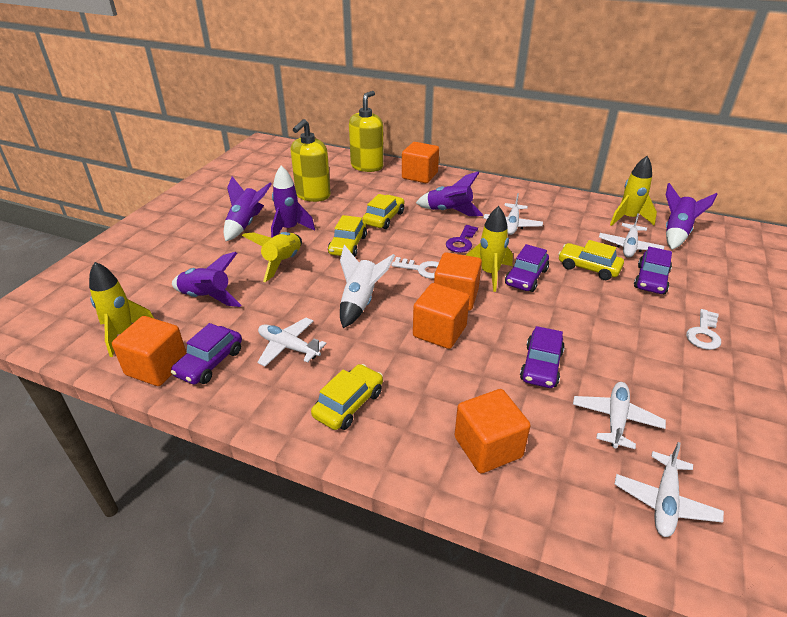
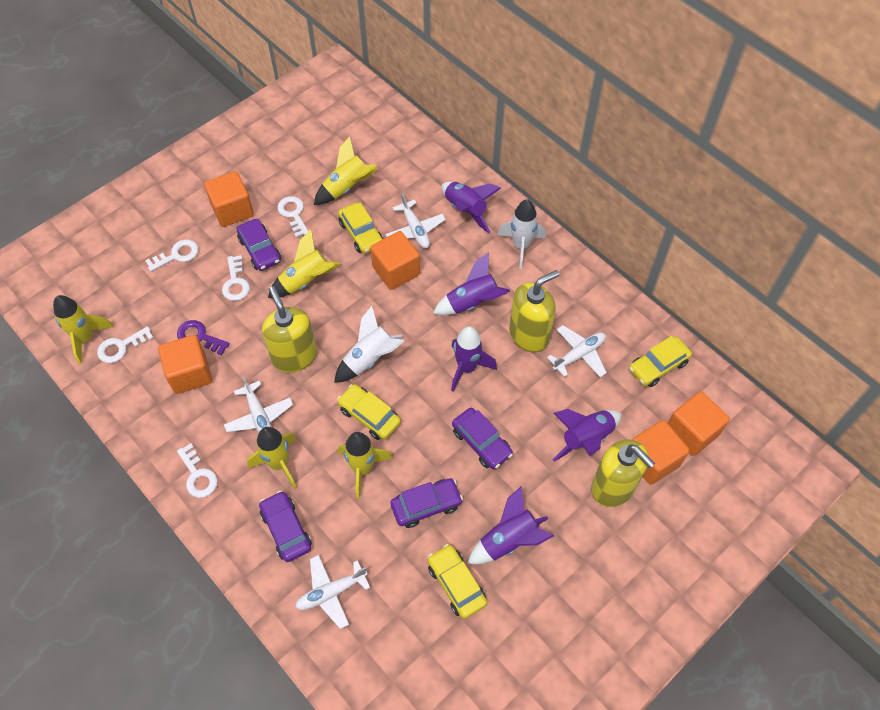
white key: [392,257,439,279] [686,309,721,350] = 2 -> [97,326,154,363] [145,239,198,272] [177,443,218,498] [222,255,250,301] [277,196,309,238] = 5
white plane: [257,318,327,367] [483,193,543,235] [573,382,666,449] [599,213,664,257] [615,442,724,537] = 5 -> [224,377,293,433] [295,555,370,629] [385,193,446,248] [547,325,607,377] = 4
white rocket: [340,245,395,328] = 1 -> [334,306,405,383] [497,199,546,269] = 2
yellow rocket: [89,262,154,357] [242,232,302,282] [466,206,513,292] [610,156,657,226] = 4 -> [53,295,114,364] [247,427,297,489] [268,229,341,298] [314,136,377,205] [338,432,393,499] = 5
yellow soap dispenser: [291,119,331,202] [349,91,384,172] = 2 -> [262,286,317,373] [509,270,559,352] [591,439,655,507] = 3

